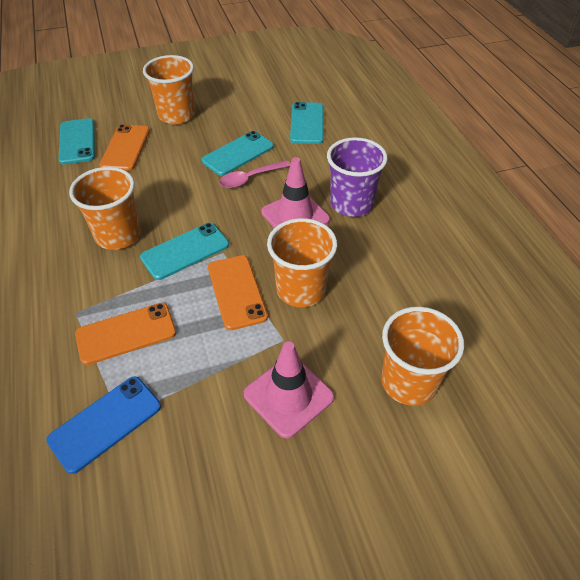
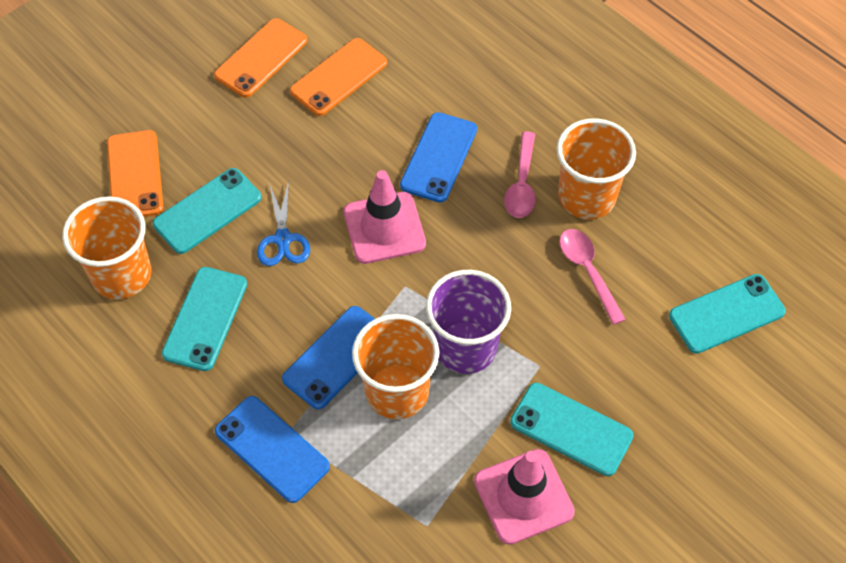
blue phone: [46,376,161,474] = 1 -> [215,396,330,503] [282,306,375,409] [400,112,477,203] = 3
blue scissors: none = 0 -> [257,181,310,266] = 1
orange cup: [69,167,141,250] [143,55,195,124] [267,218,337,307] [381,307,464,406] = 4 -> [62,196,151,299] [352,314,440,419] [557,118,636,219] = 3
pink spoon: [219,160,291,188] = 1 -> [504,131,536,218] [560,229,626,325] = 2

